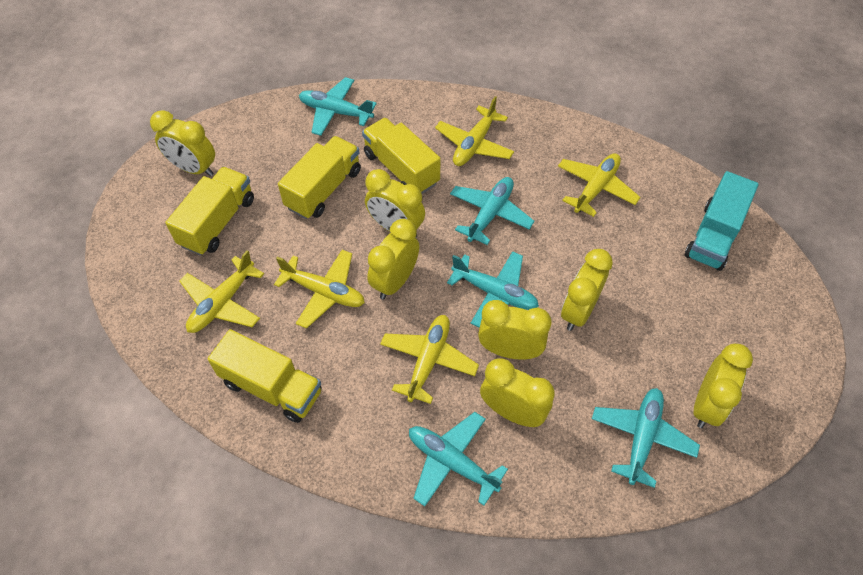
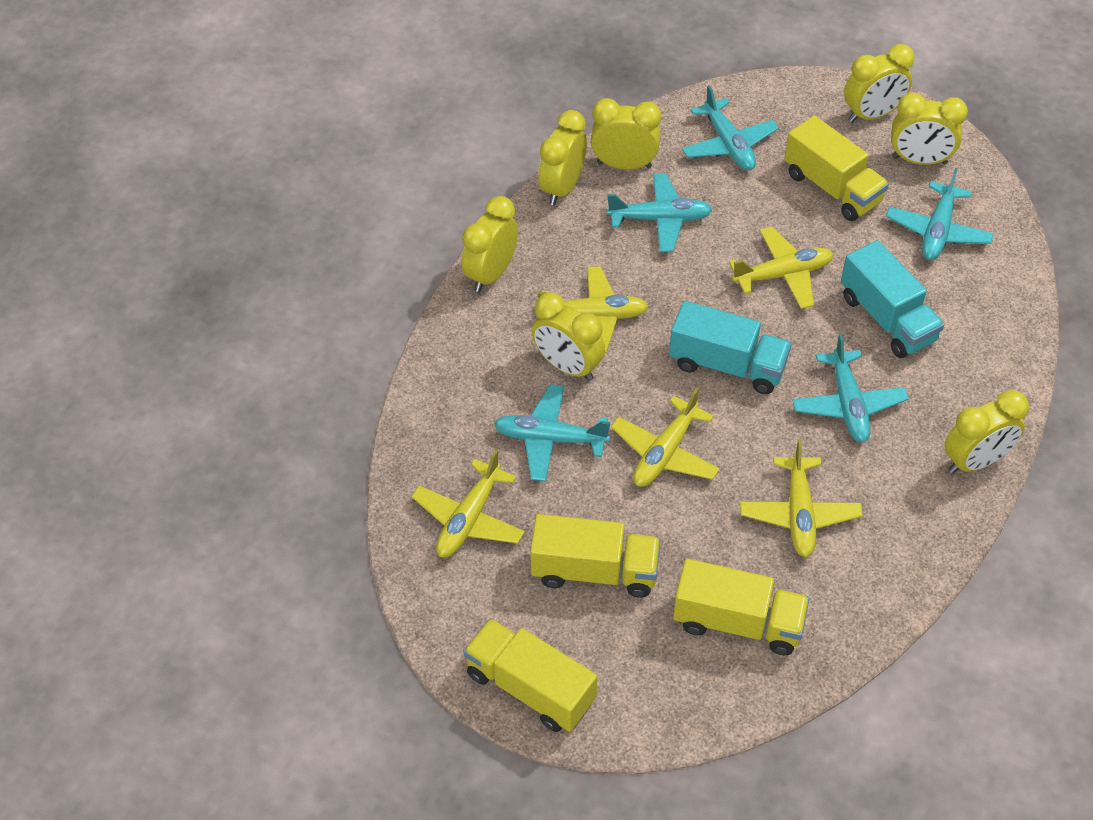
turquoise truck: [684,171,759,271] = 1 -> [669,301,792,394] [841,240,944,358] = 2

